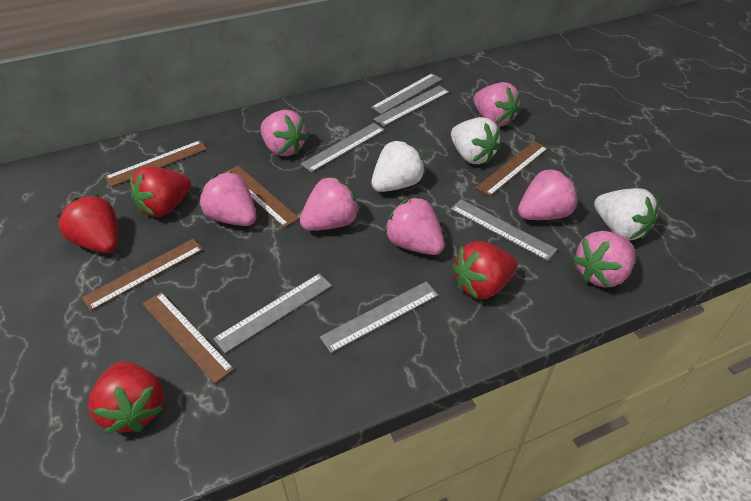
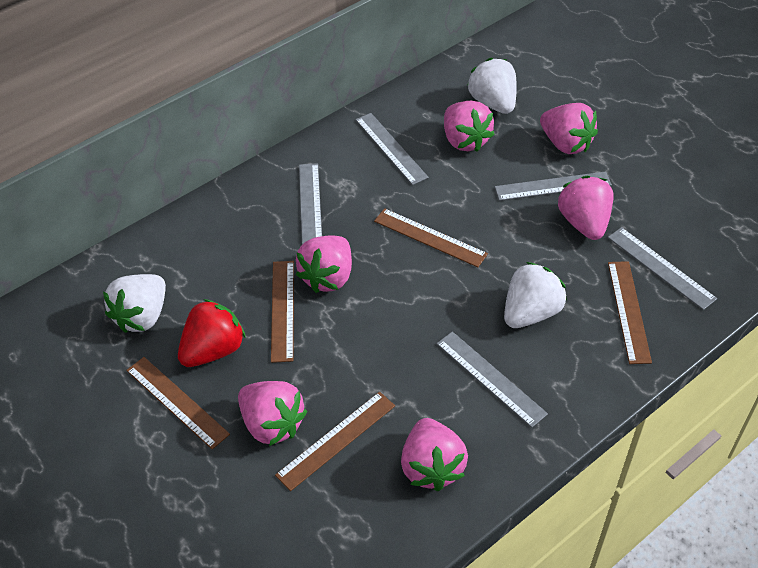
grey ruler: [213,273,332,353] [301,123,385,172] [320,282,439,353] [371,73,442,114] [374,86,450,126] [451,199,558,261] = 6 -> [299,163,322,244] [355,113,429,185] [436,331,548,428] [495,171,612,201] [608,227,717,310] = 5
pink strawberry: [199,171,256,226] [260,110,308,156] [300,176,360,231] [384,197,445,255] [473,82,521,127] [518,168,578,220] [573,231,635,288] = 7 -> [238,381,307,446] [296,235,352,293] [401,418,468,491] [444,101,495,152] [540,103,598,154] [558,176,614,240] = 6
red strawberry: [57,195,118,253] [88,361,164,434] [130,167,191,217] [452,241,518,299] = 4 -> [178,299,246,367] = 1

